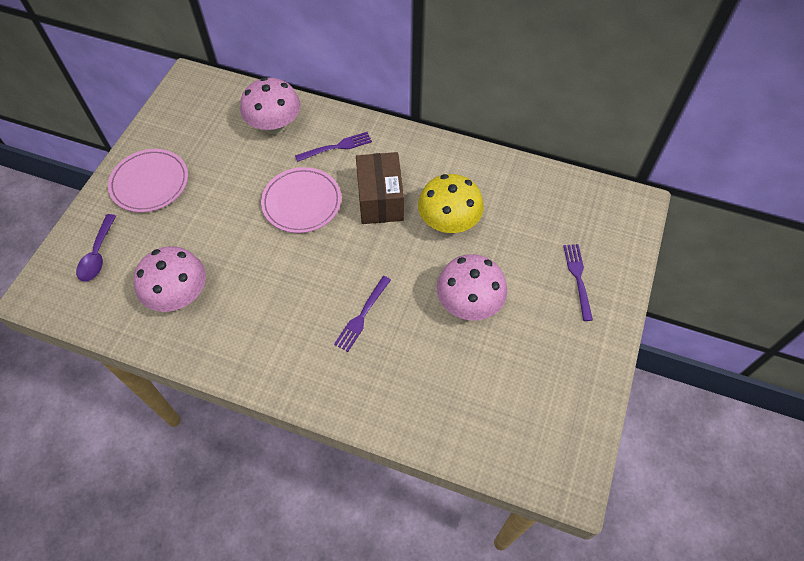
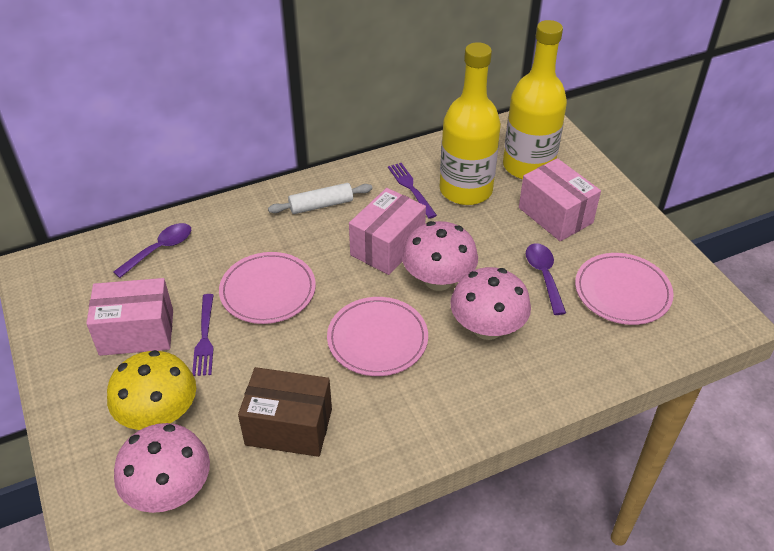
pink box: none = 0 -> [86,278,173,356] [349,188,426,275] [519,158,601,241] = 3
pink plate: [108,149,188,212] [261,167,342,233] = 2 -> [219,252,316,324] [327,297,428,376] [575,253,674,325] = 3
purple fork: [295,132,372,162] [334,276,391,352] [563,244,593,321] = 3 -> [192,294,214,376] [388,163,437,219] = 2
purple spoon: [76,214,116,282] = 1 -> [113,223,191,278] [526,243,566,315] = 2
white rolling pin: none = 0 -> [268,183,372,214] = 1
yellow bottle: none = 0 -> [440,42,501,205] [503,20,567,179] = 2

